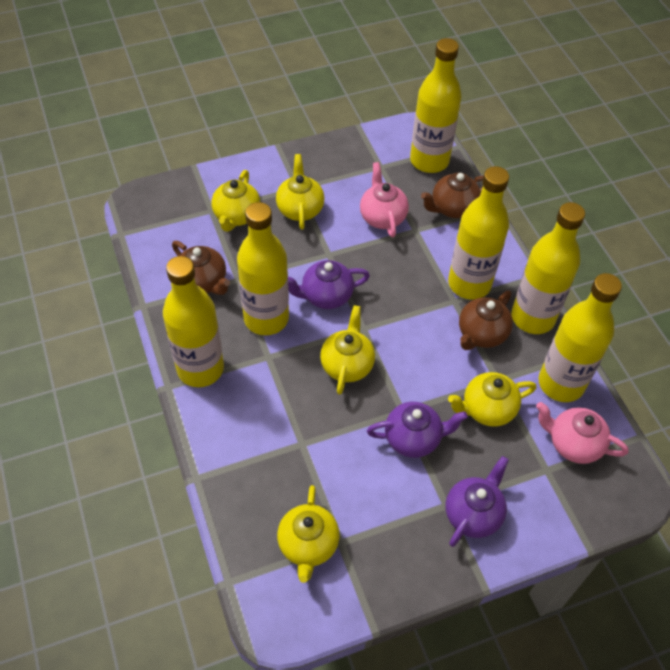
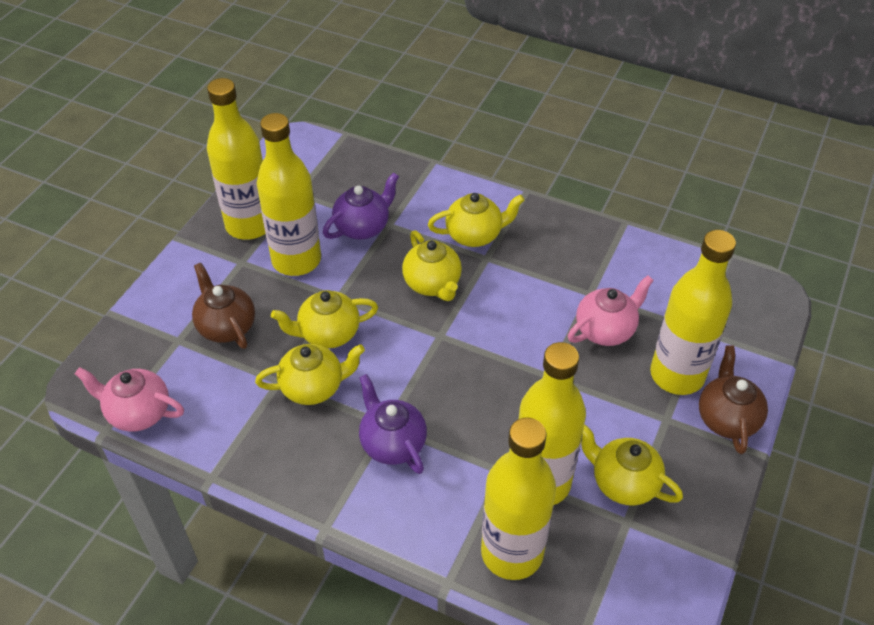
brown teapot: [172,241,230,295] [421,173,484,218] [459,290,513,350] = 3 -> [192,263,255,349] [699,345,768,454] = 2
purple teapot: [288,260,370,309] [367,402,468,458] [445,456,509,547] = 3 -> [323,172,399,240] [359,374,427,474] = 2
yellow bottle: [163,256,224,387] [237,202,289,335] [410,38,462,173] [448,166,509,300] [511,202,585,334] [539,273,622,402] = 6 -> [207,78,266,240] [257,113,321,276] [481,418,556,580] [519,342,586,505] [650,230,736,395] = 5

